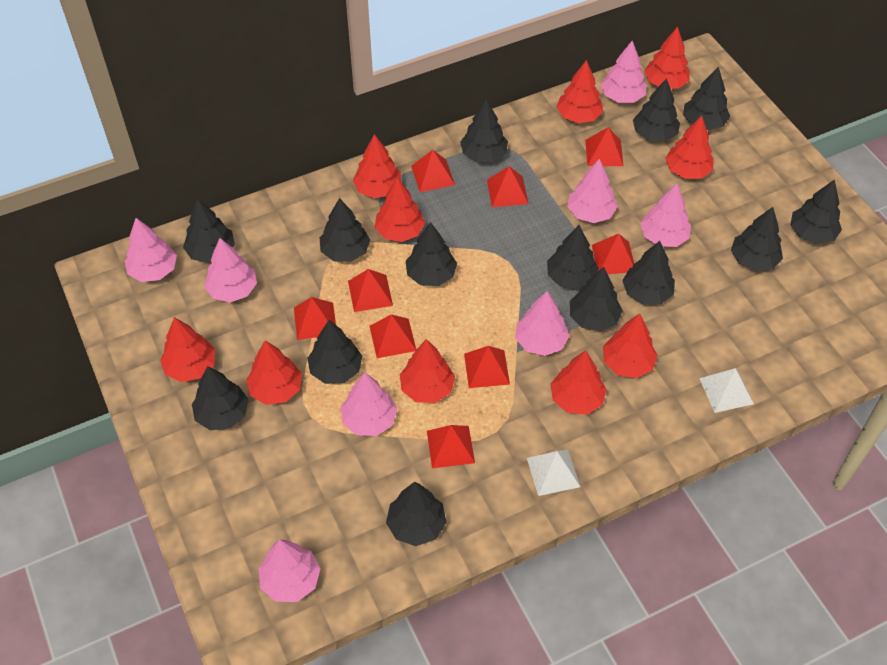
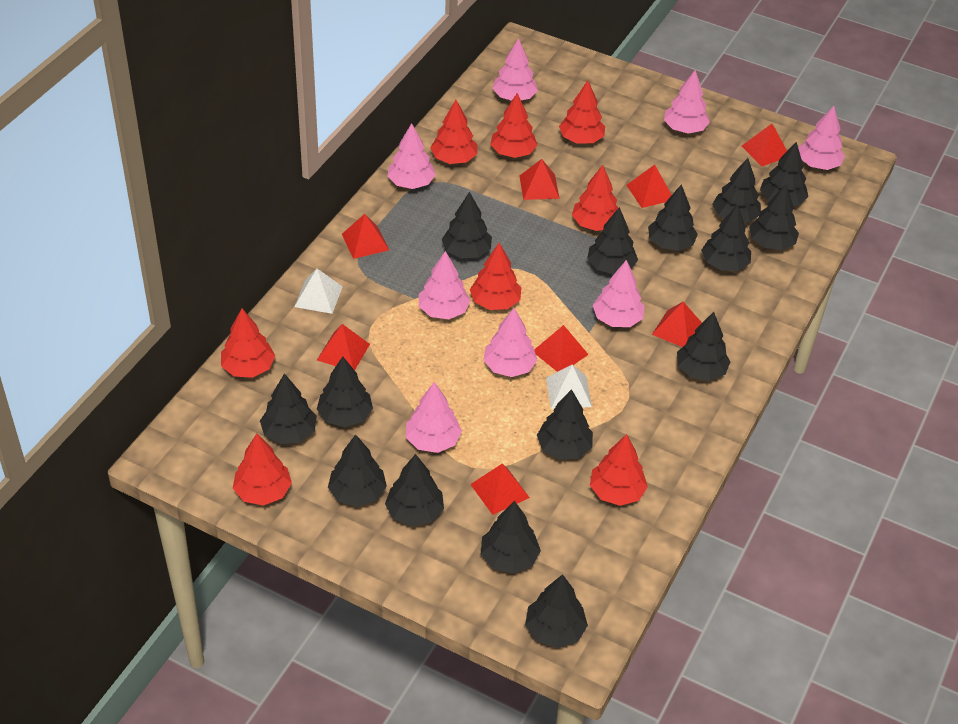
black tree: [183,198,235,263] [192,366,249,430] [307,320,362,384] [320,198,370,262] [386,482,447,546] [406,222,457,286] [460,99,508,162] [547,225,599,289] [570,266,623,332] [622,241,675,304] [633,78,680,141] [683,66,730,130] [731,207,783,271] [791,179,842,244] = 14 -> [260,373,317,444] [317,356,373,427] [328,434,387,507] [385,454,444,526] [442,192,492,258] [481,501,541,574] [525,574,588,648] [537,389,593,459] [587,207,638,274] [648,184,698,251] [677,312,730,381] [701,205,751,271] [712,158,761,223] [749,184,799,250] [760,142,808,206] = 15
red pyramid: [294,297,336,340] [348,269,393,312] [370,314,416,358] [411,150,455,192] [427,425,475,468] [464,346,510,388] [487,166,528,207] [585,127,624,166] [592,234,634,274] = 9 -> [317,324,370,370] [342,214,389,259] [470,464,530,515] [519,159,560,200] [534,325,589,372] [627,165,672,208] [652,302,702,347] [742,124,787,167] = 8
red tree: [160,317,215,382] [246,340,302,405] [353,134,401,198] [375,177,425,242] [400,339,455,403] [551,350,607,415] [557,60,603,123] [603,313,658,378] [644,27,690,89] [665,116,714,179] = 10 -> [221,309,275,378] [233,433,292,506] [430,100,477,164] [470,243,521,310] [490,93,537,158] [559,81,605,143] [572,165,618,231] [590,434,648,506] = 8

